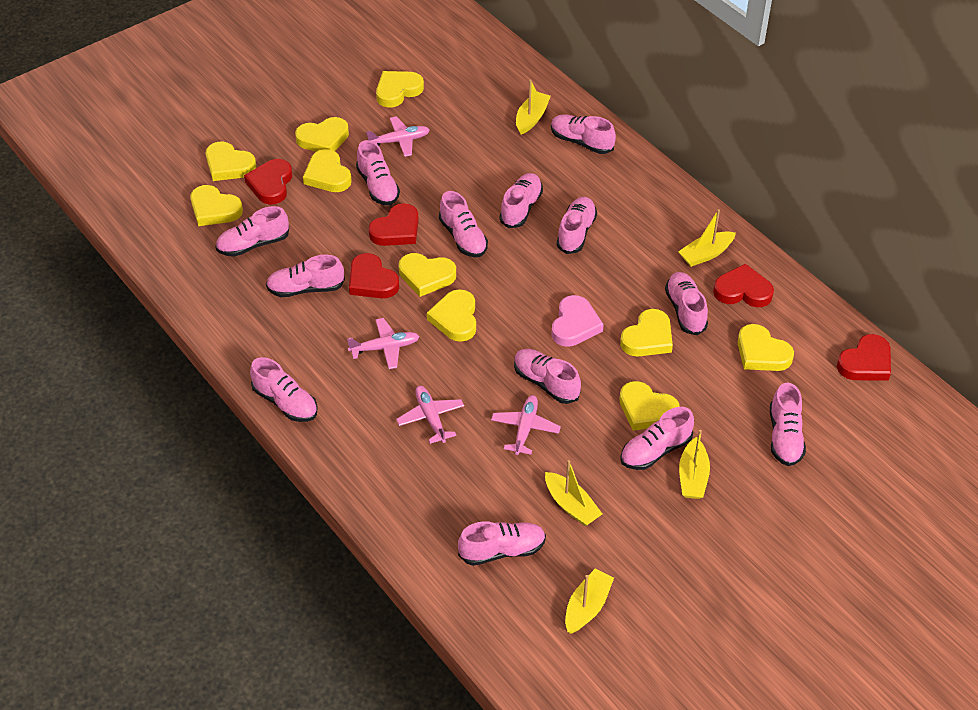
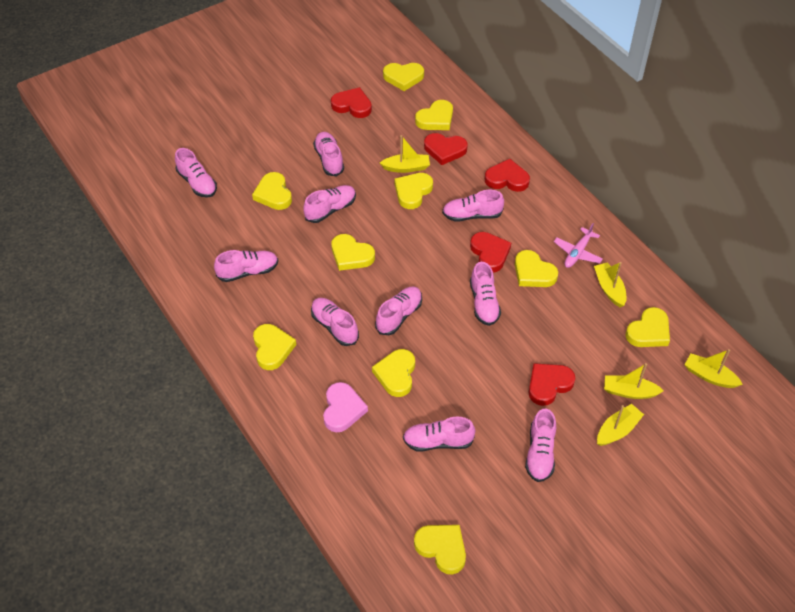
pink plane: [347,318,420,369] [367,116,430,157] [396,386,464,444] [491,395,561,455] = 4 -> [554,223,603,268] = 1
pink shoe: [216,206,289,257] [250,357,318,422] [266,255,345,297] [356,140,400,205] [439,191,488,257] [458,521,546,566] [499,173,543,228] [514,349,581,404] [551,114,616,154] [557,197,597,254] [620,407,694,470] [665,272,708,335] [770,383,806,466] = 13 -> [175,148,217,198] [214,250,278,282] [303,185,356,223] [311,298,359,346] [313,132,344,176] [375,286,422,335] [403,417,475,451] [442,190,504,222] [470,262,501,326] [525,409,556,482] = 10

